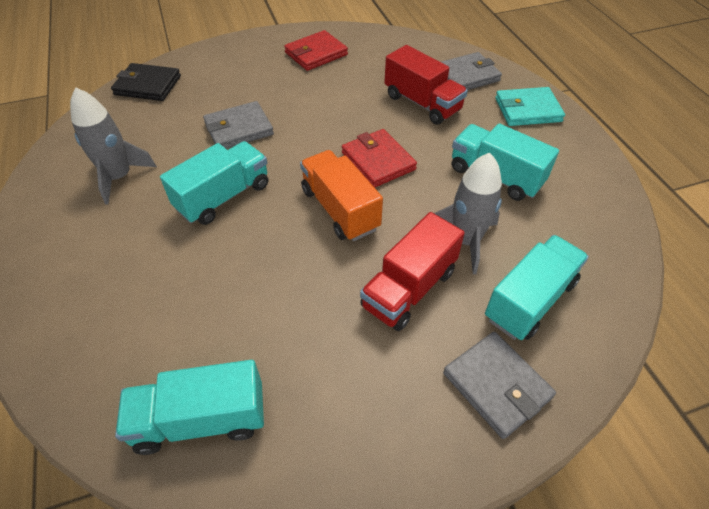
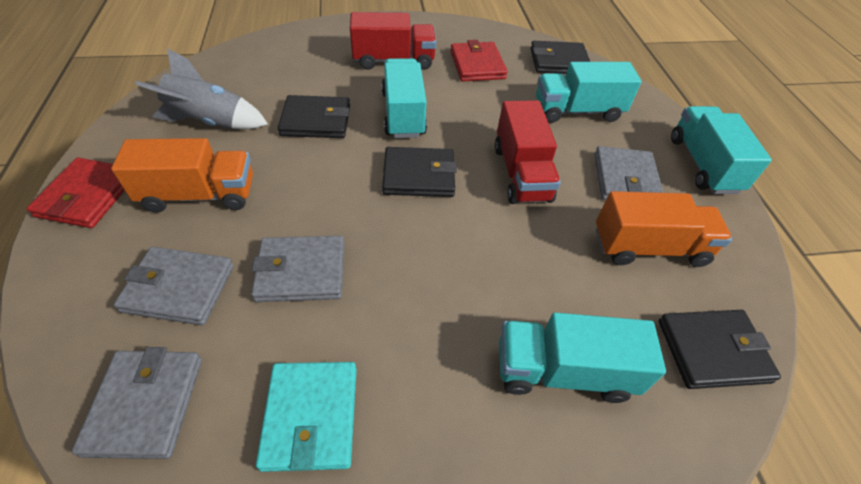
black wallet: [111,63,181,101] = 1 -> [278,95,350,138] [382,147,457,197] [531,41,590,74] [658,310,781,389] = 4
grey rocket: [70,87,157,205] [434,153,502,274] = 2 -> [135,49,268,129] = 1
grey wallet: [203,101,274,149] [441,52,502,90] [443,332,556,439] = 3 -> [72,347,202,459] [113,247,234,325] [251,236,344,302] [594,146,664,200] = 4
orange truck: [300,150,383,241] = 1 -> [111,138,253,213] [596,191,732,267] = 2

